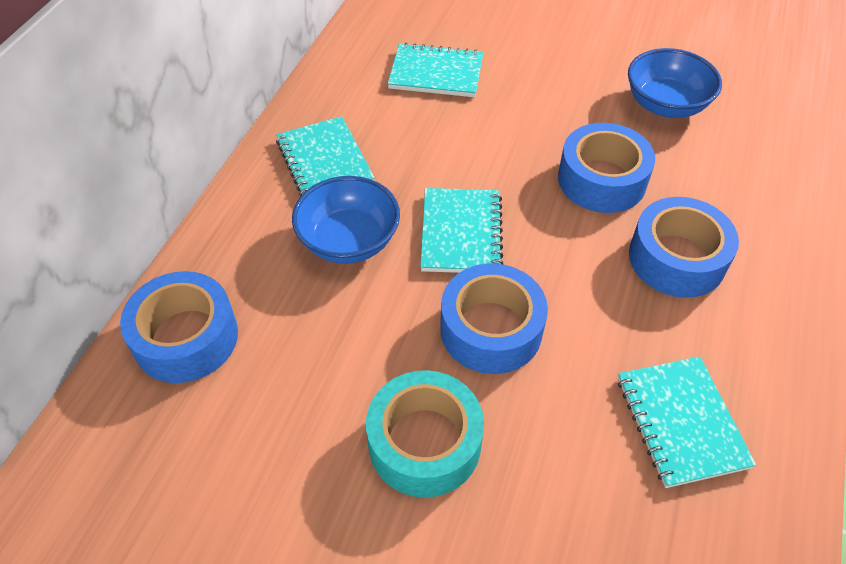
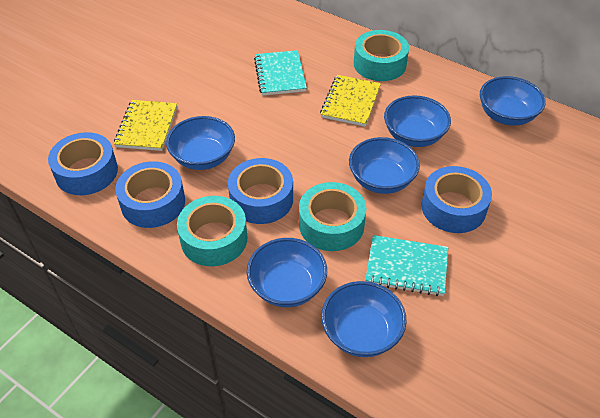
blue bowl: [292,176,400,264] [628,48,722,118] = 2 -> [166,116,235,170] [247,238,327,307] [321,281,406,357] [349,137,420,194] [384,95,451,147] [480,76,546,126] = 6
turquoise notebook: [276,116,375,196] [387,43,483,97] [420,188,504,273] [618,357,756,488] = 4 -> [254,50,307,96] [365,235,448,296] = 2
turquoise tape: [366,370,484,498] = 1 -> [177,196,247,266] [299,182,367,251] [354,30,409,81] = 3
yellow notebook: none = 0 -> [114,100,177,151] [320,75,381,127] = 2

